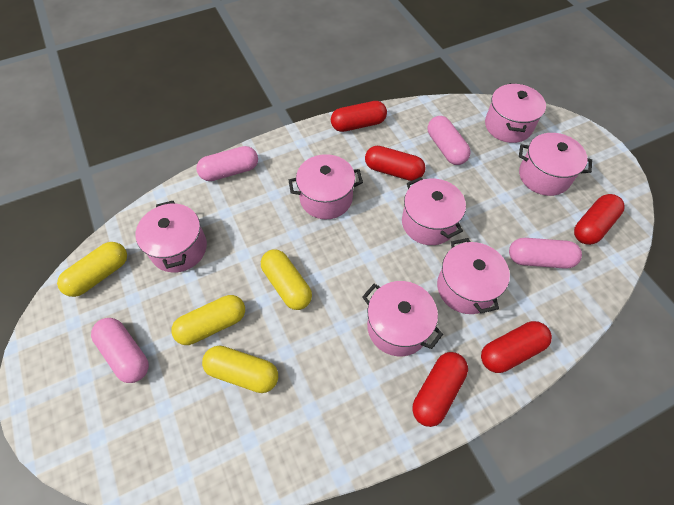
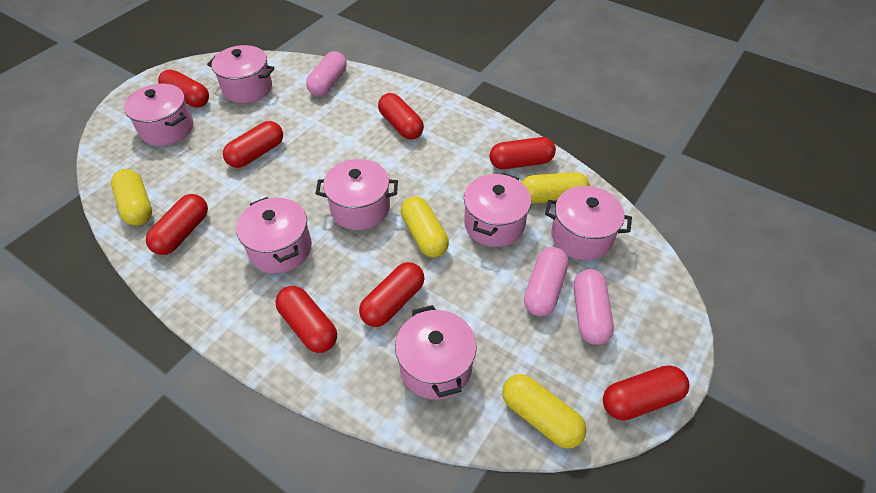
pink capsule: [91,318,149,383] [196,146,258,181] [428,116,471,165] [509,238,582,269] = 4 -> [306,51,347,96] [524,247,569,316] [573,269,614,345] = 3
red capsule: [331,101,387,132] [365,146,426,181] [412,352,468,427] [481,321,552,373] [574,194,625,245] = 5 -> [146,194,208,255] [158,70,209,108] [223,121,283,168] [275,286,337,353] [359,262,424,327] [378,93,424,140] [490,137,556,169] [603,365,689,420] = 8

